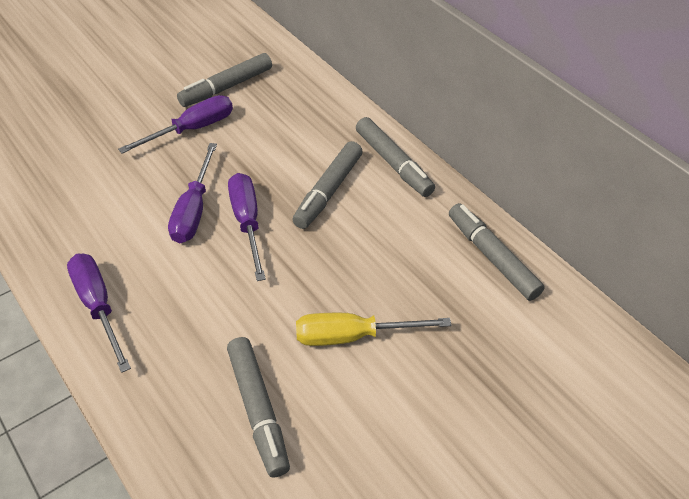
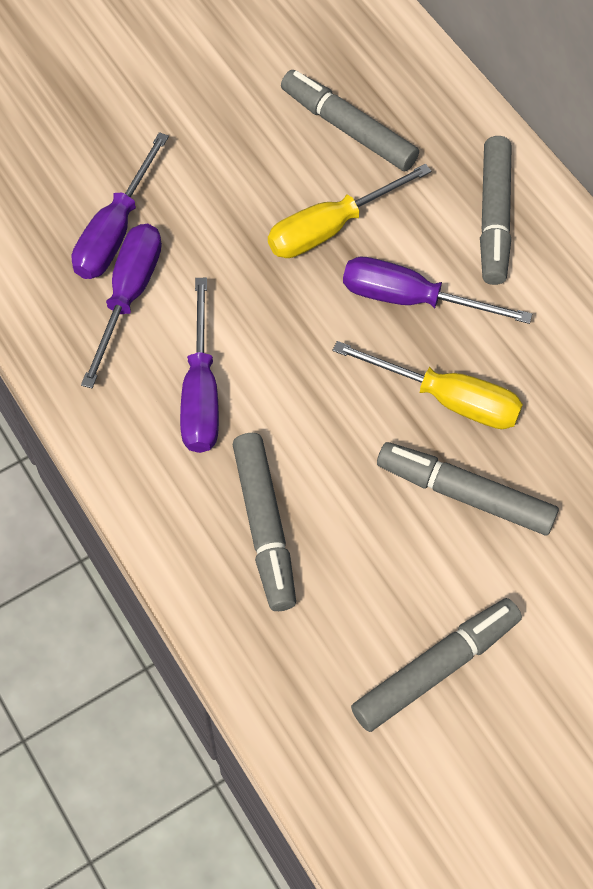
yellow screwdriver: [296,313,451,346] = 1 -> [268,164,432,258] [333,341,523,429] = 2

